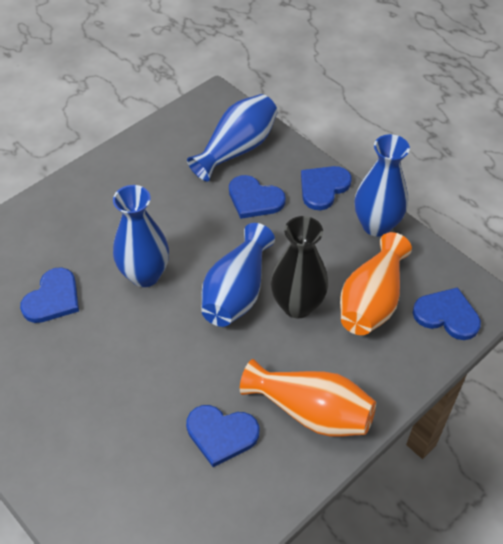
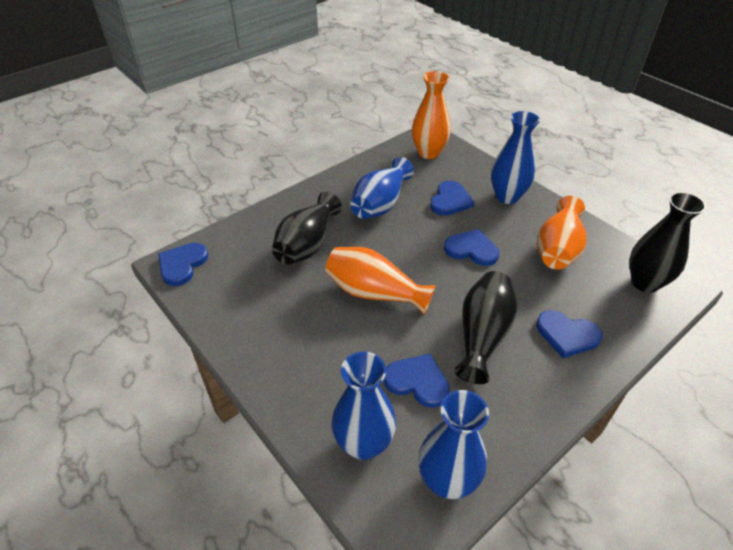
black vase: [271,216,328,318] = 1 -> [272,192,342,265] [454,271,517,384] [629,192,706,293] = 3
orange vase: [240,359,376,437] [340,232,412,335] = 2 -> [325,247,436,314] [412,71,451,159] [537,196,587,270] = 3

